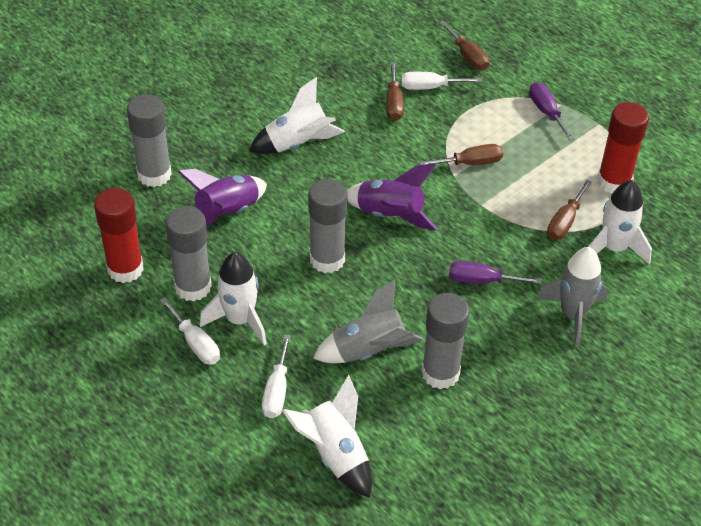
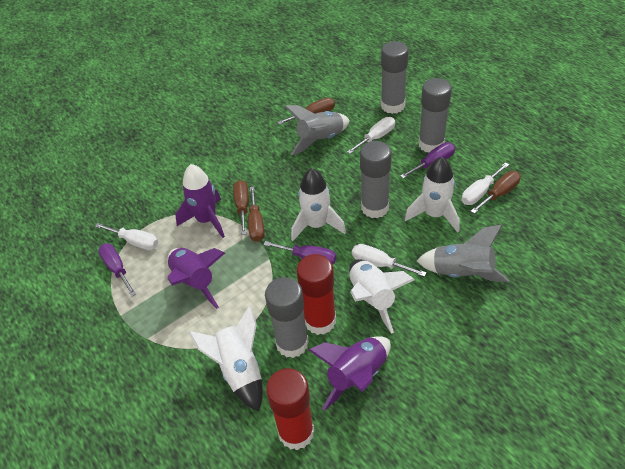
purple rocket: [178,169,267,228] [347,164,438,231] = 2 -> [168,248,225,309] [175,164,225,238] [309,336,391,411] = 3
purple screwdriver: [449,261,542,284] [529,83,575,141] = 2 -> [98,243,136,296] [263,241,336,265] [400,143,455,179] = 3
white screwdriver: [160,297,220,365] [262,334,291,418] [401,72,482,90] = 3 -> [95,223,158,250] [347,117,395,154] [352,244,427,277] [462,162,509,205] = 4

